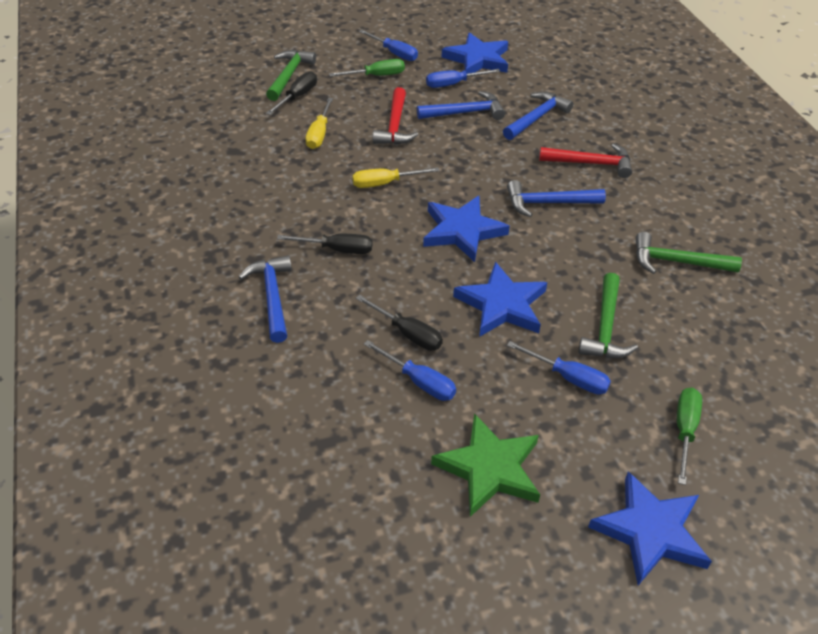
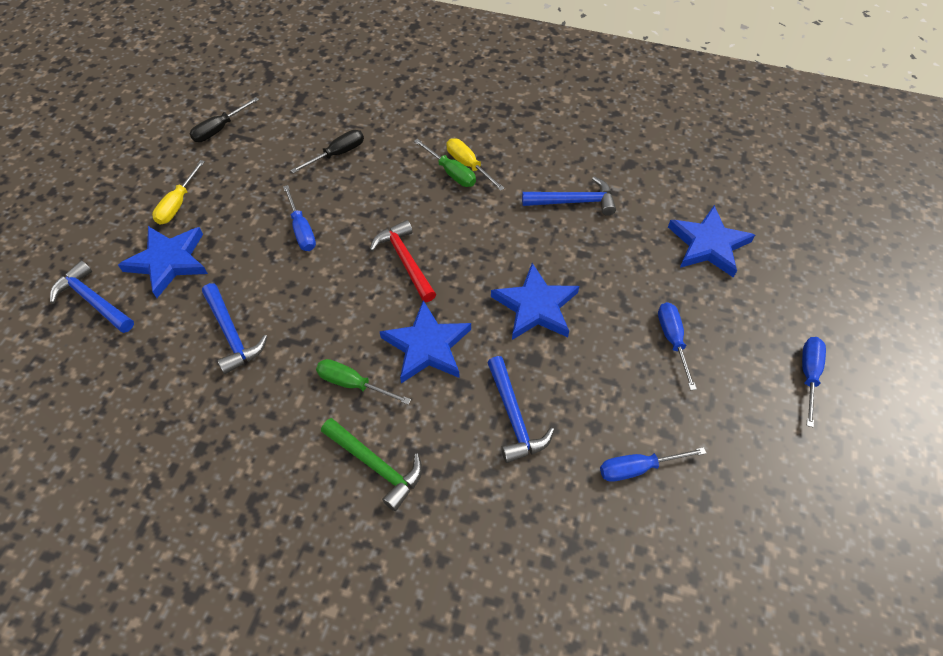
black screwdriver: [266,71,317,115] [277,234,373,254] [356,295,443,351] = 3 -> [190,97,259,142] [291,130,364,174] = 2
green hammer: [266,50,316,101] [578,273,638,358] [636,232,742,274] = 3 -> [321,418,422,511] = 1
green star: [431,413,540,517] = 1 -> none = 0
red hammer: [373,87,418,145] [539,144,632,178] = 2 -> [370,220,436,302] = 1

